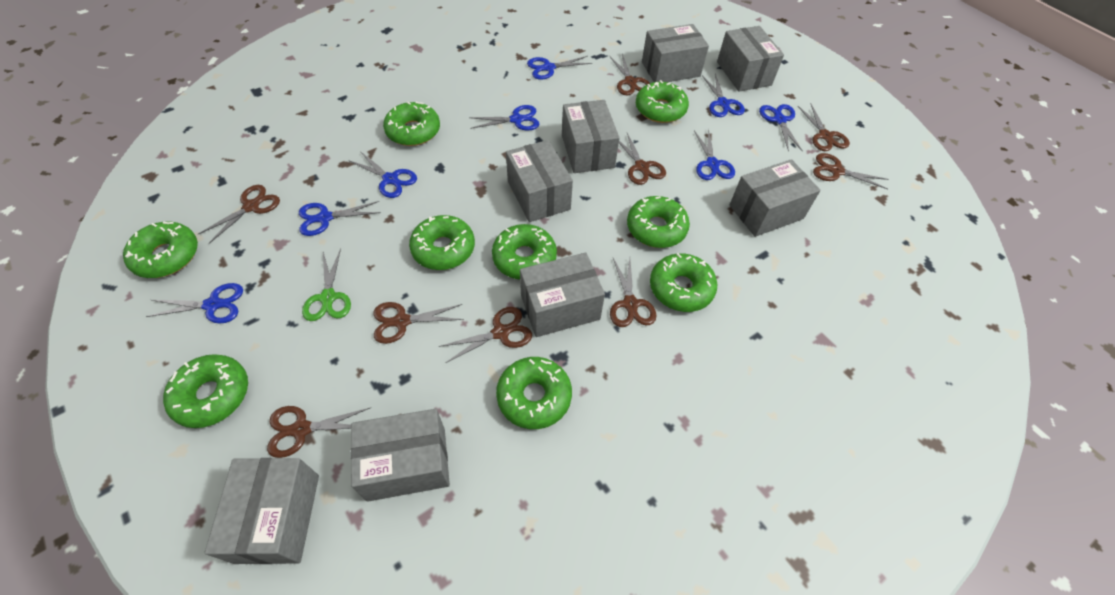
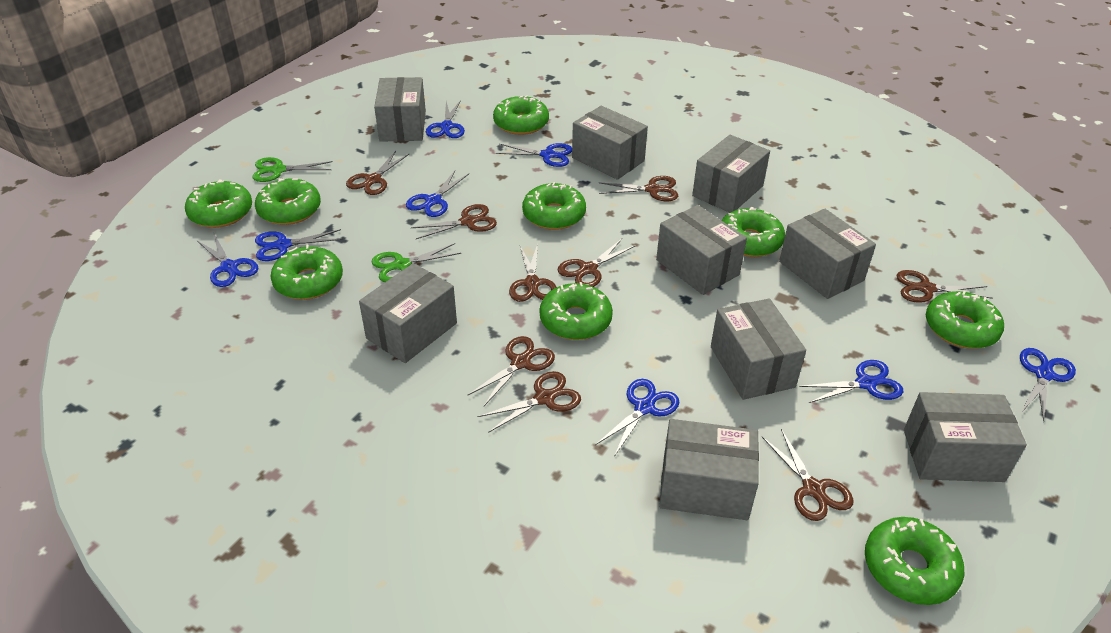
green scissors: [302,248,351,321] = 1 -> [252,157,333,182] [372,243,461,282] = 2
grey box: [204,458,319,564] [351,409,450,502] [506,140,573,222] [520,253,605,337] [562,100,619,173] [642,24,709,82] [717,26,784,92] [730,159,820,237] = 8 -> [359,263,457,363] [374,77,426,142] [572,106,648,180] [656,205,747,295] [659,419,759,520] [692,135,770,213] [711,298,806,400] [779,209,876,299] [904,392,1027,482] = 9

